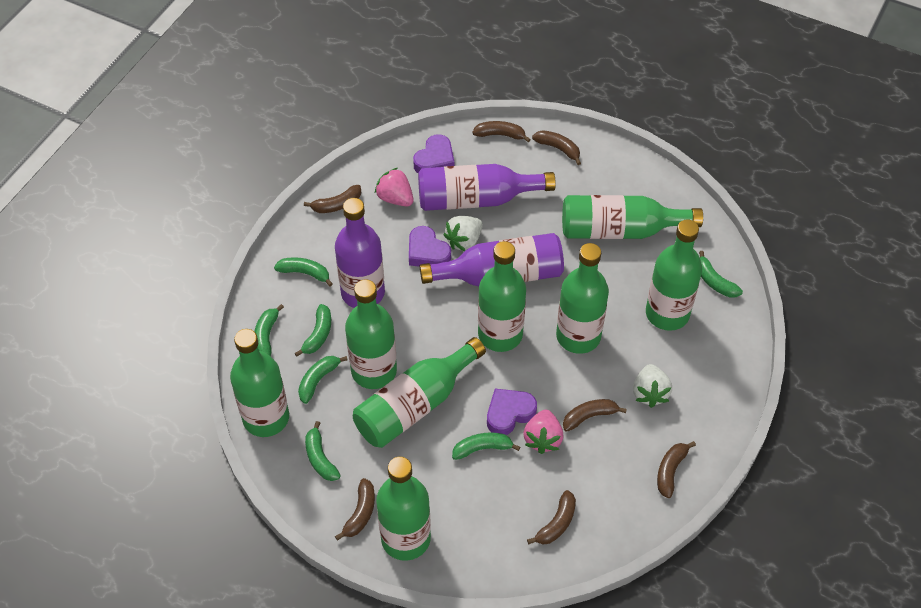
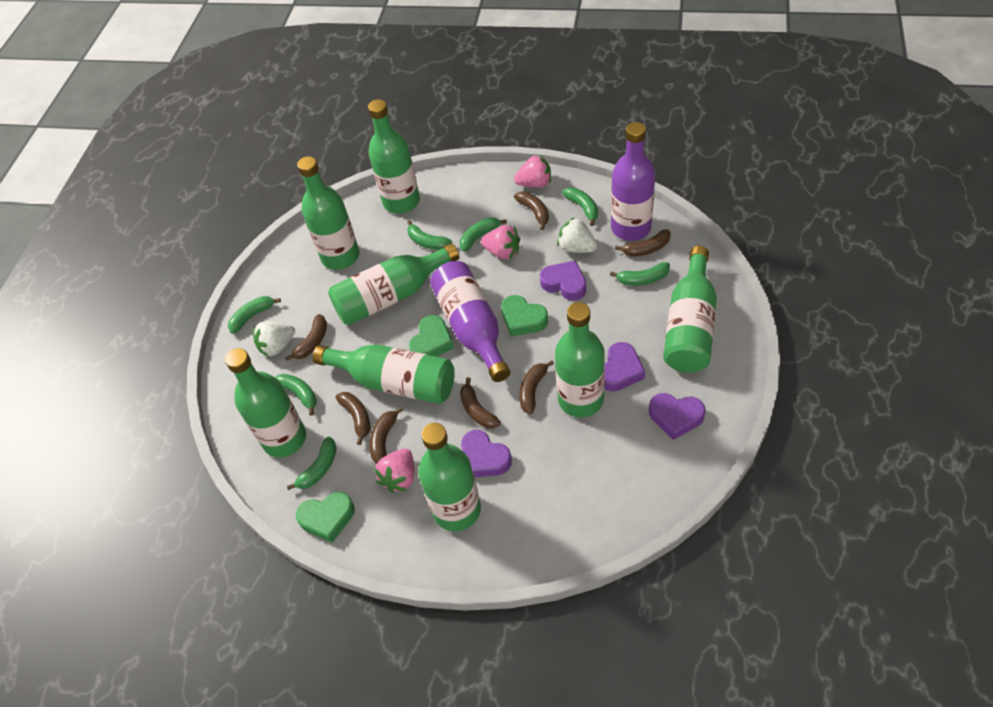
green heart: none = 0 -> [296,492,355,543] [409,315,454,357] [501,295,548,337] = 3
pink strawberry: [375,168,414,207] [523,410,563,454] = 2 -> [374,449,414,493] [481,225,520,259] [514,154,551,187] = 3
purple bottle: [335,198,385,308] [418,164,556,211] [420,233,564,286] = 3 -> [430,261,510,382] [611,122,655,241] = 2
purple heart: [409,226,451,267] [413,134,455,173] [487,389,537,435] = 3 -> [461,430,512,477] [540,260,586,301] [604,342,645,391] [649,393,705,440] = 4

